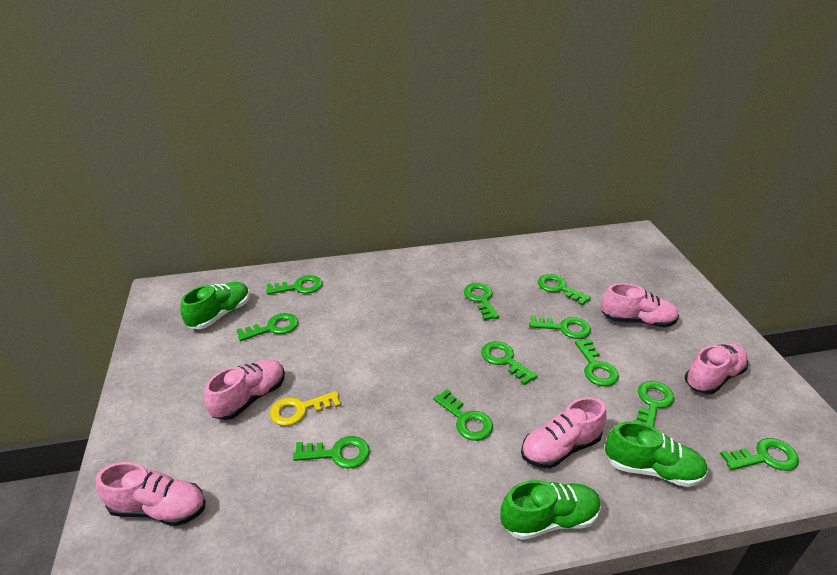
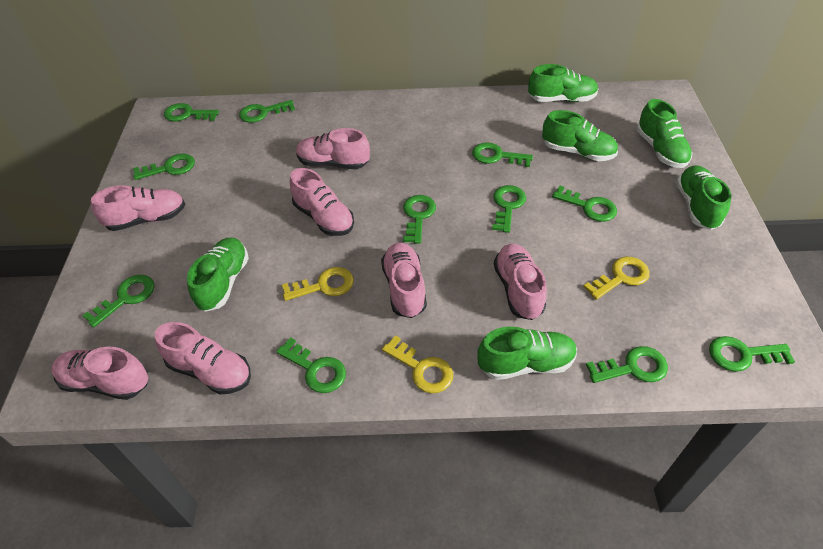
green shoe: [180,282,250,329] [500,480,601,540] [605,421,708,487] = 3 -> [187,238,249,312] [477,326,577,380] [528,64,598,102] [542,110,618,161] [637,99,692,168] [676,166,731,230] = 6
pink shoe: [96,462,206,526] [204,359,285,420] [521,397,607,468] [601,283,679,327] [685,343,748,394] = 5 -> [51,346,148,400] [91,185,185,231] [155,322,251,394] [290,168,354,236] [296,128,370,169] [381,243,427,318] [494,244,547,320] = 7
yellow key: [270,391,341,426] = 1 -> [282,267,354,301] [382,335,453,393] [583,257,650,300] = 3

